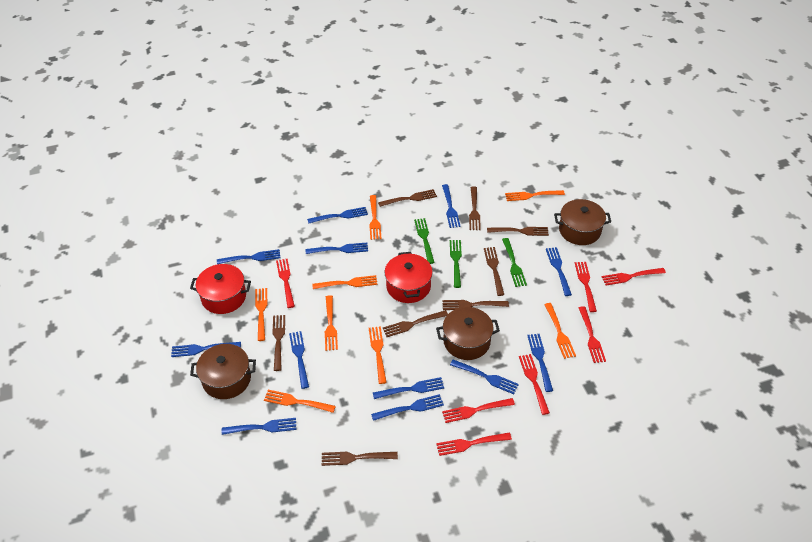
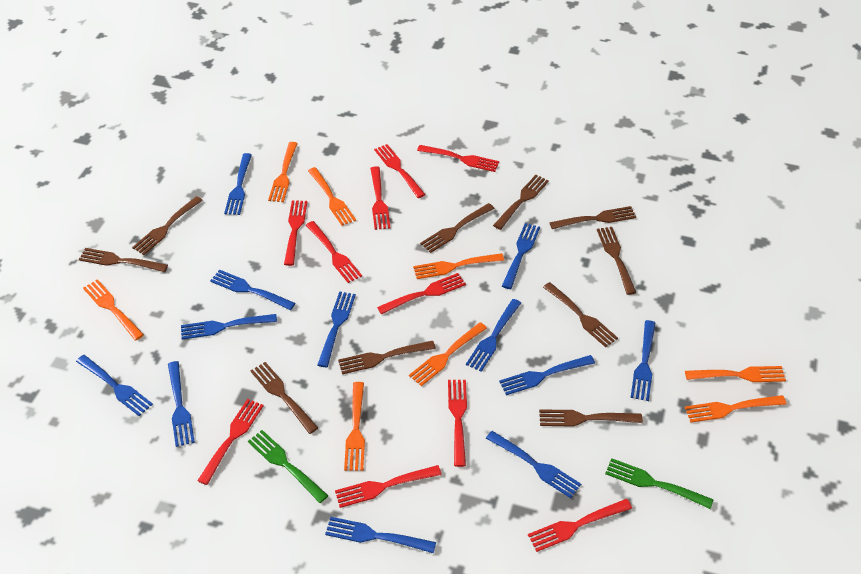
brown fork: [273,315,285,371] [322,452,398,466] [378,189,437,207] [383,310,448,337] [442,300,509,310] [469,186,481,230] [484,247,504,296] [487,227,549,236] = 8 -> [79,248,168,272] [132,196,203,255] [250,362,318,434] [338,341,436,374] [420,203,495,253] [493,175,549,230] [539,409,643,427] [543,282,618,347] [549,206,636,229] [597,227,636,295] = 10
brown pot: [190,344,256,399] [436,307,500,360] [554,199,611,245] = 3 -> none = 0
green fork: [414,218,435,264] [450,240,462,288] [502,238,527,287] = 3 -> [248,430,328,503] [605,458,714,509] = 2
red fork: [276,259,295,308] [436,432,512,456] [442,398,515,423] [519,354,550,415] [575,262,597,312] [579,306,606,363] [602,268,666,285] = 7 -> [197,399,264,485] [284,200,307,266] [306,221,362,283] [335,465,442,508] [370,166,390,230] [374,144,426,198] [377,273,466,314] [417,145,499,172] [448,380,467,467] [528,499,632,552] = 10
red pot: [190,264,251,314] [385,252,433,303] = 2 -> none = 0

